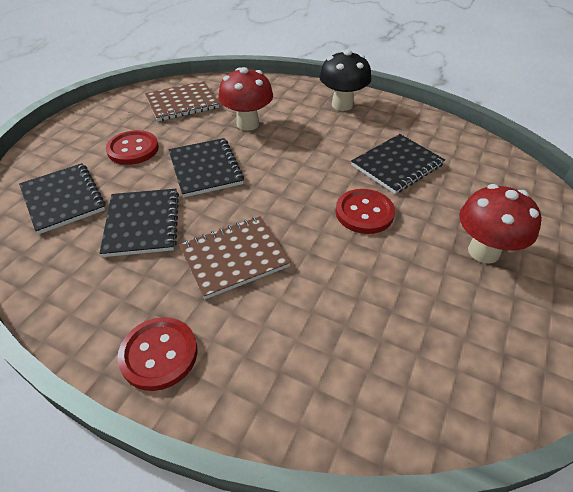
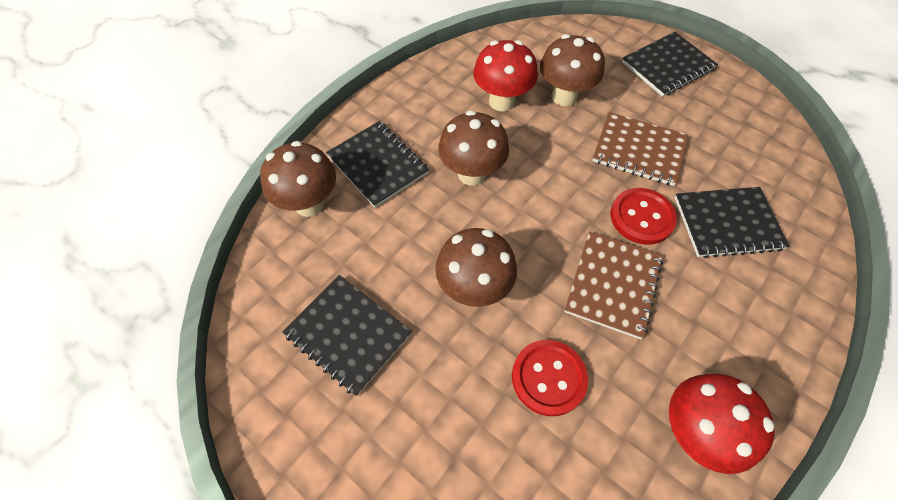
black mushroom: [319,50,371,111] = 1 -> none = 0
brown mushroom: none = 0 -> [260,141,336,217] [435,228,517,307] [438,110,509,186] [540,34,605,106] = 4
red button: [106,130,159,165] [117,317,197,391] [336,189,395,234] = 3 -> [512,340,588,416] [611,188,677,245] = 2

